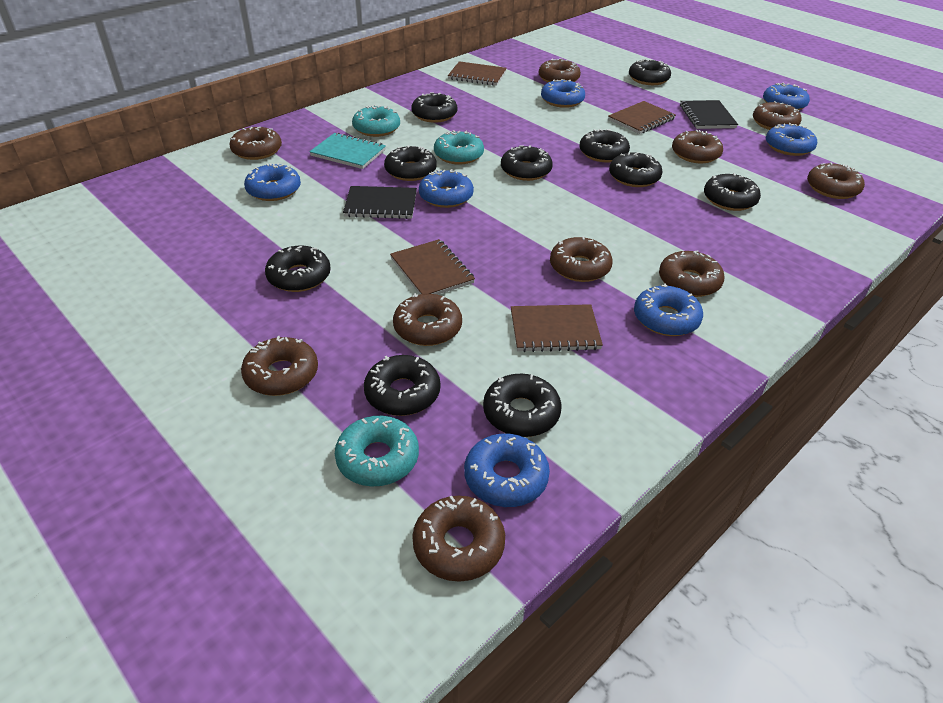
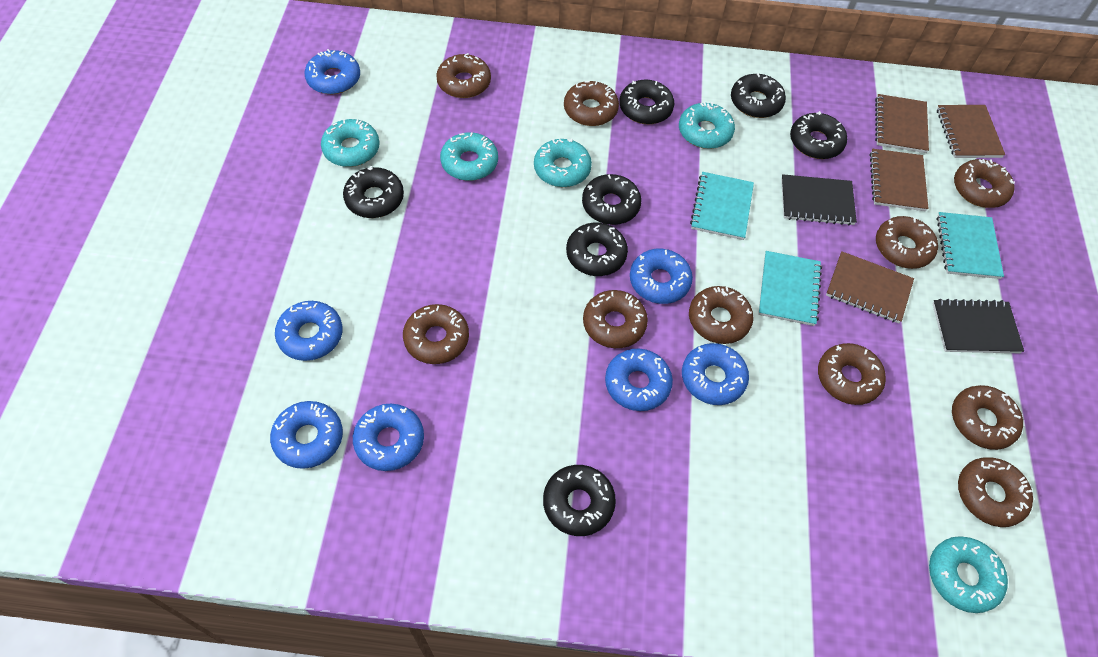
black donut: [265,246,331,292] [364,355,440,416] [384,145,437,181] [411,92,458,123] [483,374,562,437] [501,145,553,181] [580,129,630,163] [609,152,662,187] [629,59,671,85] [704,173,761,211] = 10 -> [343,166,404,218] [543,465,616,536] [566,223,628,276] [582,174,641,225] [619,80,674,124] [731,73,786,118] [790,111,847,159] = 7
turquoise donut: [335,416,419,486] [352,105,400,137] [434,130,484,165] = 3 -> [321,119,380,167] [440,132,498,181] [534,138,592,187] [679,102,735,149] [929,536,1008,613] = 5
turquoise notebook: [309,133,386,169] = 1 -> [690,172,754,240] [758,251,822,326] [936,212,1004,279] = 3

